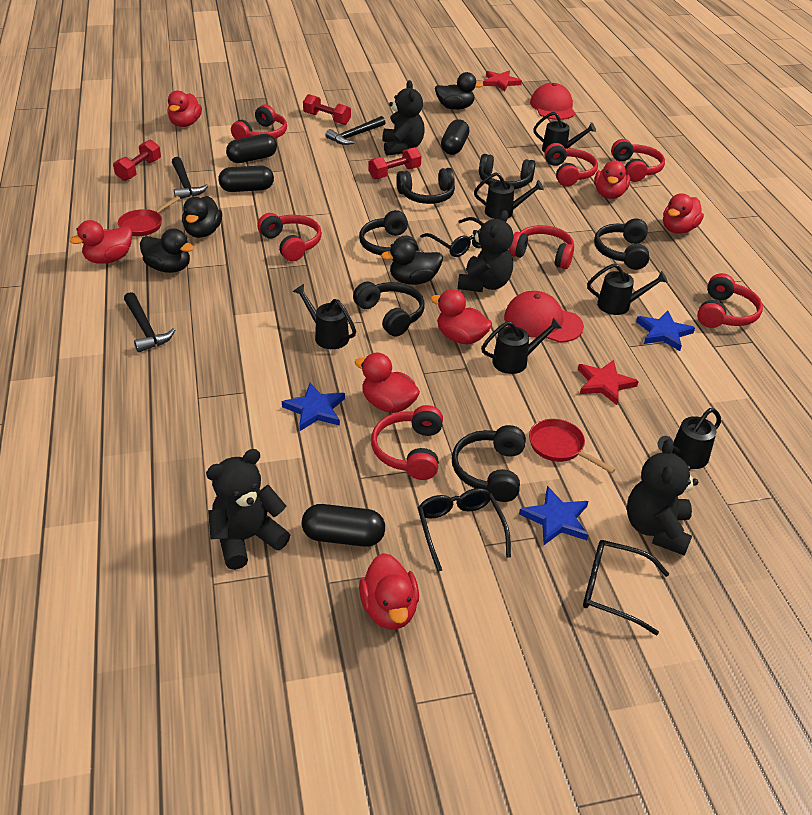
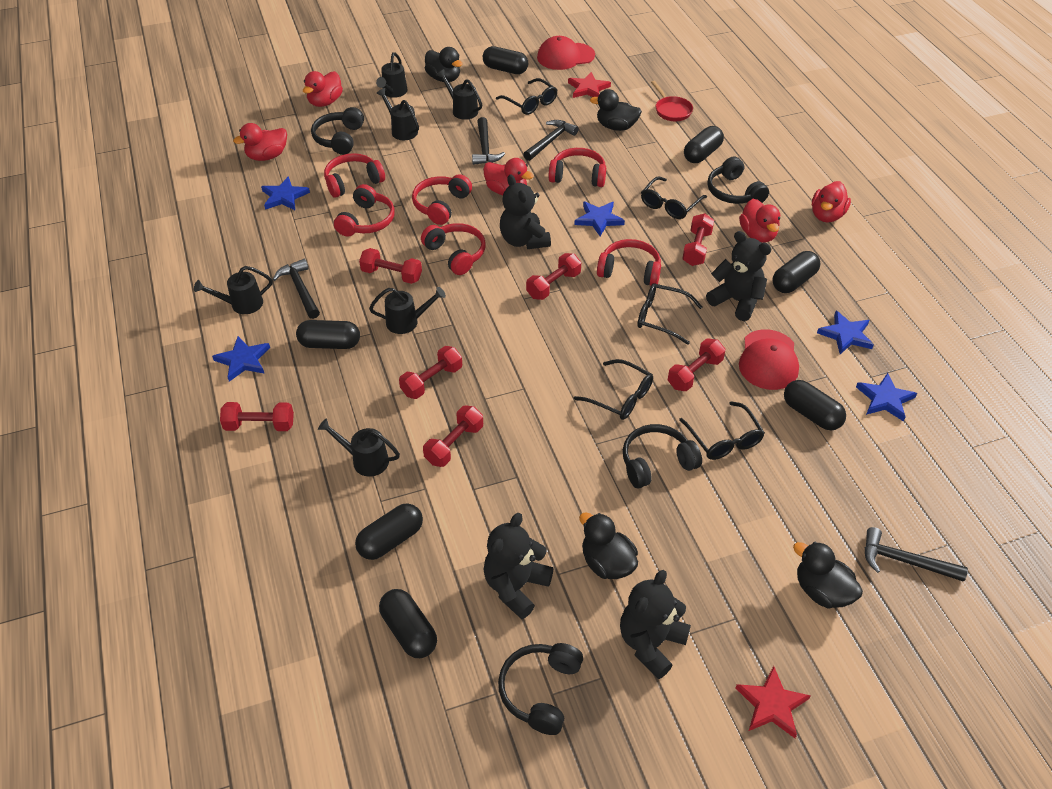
black capsule: [218,165,274,192] [226,134,277,163] [302,504,385,547] [441,119,469,155] = 4 -> [296,320,360,349] [355,503,423,560] [379,589,437,658] [483,46,528,74] [684,126,724,163] [772,251,820,293] [784,380,846,430] = 7
black glasses: [418,488,511,572] [420,217,484,257] [583,540,669,635] = 3 -> [496,78,557,115] [573,359,653,420] [637,283,702,345] [641,176,707,219] [679,401,765,460] = 5
black hammer: [124,292,175,353] [172,157,208,199] [326,116,386,145] = 3 -> [273,259,320,319] [472,117,505,165] [523,120,579,161] [865,527,968,582] = 4
black headphones: [353,282,425,336] [359,210,419,255] [396,168,455,204] [452,425,526,502] [479,154,535,189] [594,219,649,270] = 6 -> [311,107,364,155] [498,643,583,735] [623,424,702,488] [707,156,769,204] = 4
blue star: [282,383,345,431] [519,486,588,545] [636,311,695,351] = 3 -> [212,336,270,382] [261,176,310,210] [574,202,625,236] [817,311,874,354] [856,373,917,422] = 5
red duck: [70,220,132,264] [167,90,202,127] [355,353,420,413] [359,553,419,629] [430,289,492,344] [594,160,630,199] [663,193,704,234] = 7 -> [233,123,287,161] [303,71,343,107] [483,158,533,195] [739,199,780,243] [812,181,851,223] = 5
red dumbbell: [113,140,161,181] [303,94,351,125] [369,147,421,179] = 3 -> [220,402,294,431] [359,248,422,284] [399,346,462,399] [423,406,483,467] [526,253,581,300] [668,338,726,391] [682,213,714,266] = 7
red headphones: [231,104,287,140] [257,213,322,261] [371,405,443,480] [509,225,574,269] [544,143,598,187] [611,139,665,182] [697,273,763,328] = 7 -> [324,153,385,198] [334,184,395,237] [412,174,472,225] [421,223,486,275] [548,148,606,187] [597,239,661,285] = 6
red pan: [118,196,180,236] [529,419,616,473] = 2 -> [651,81,693,121] = 1

